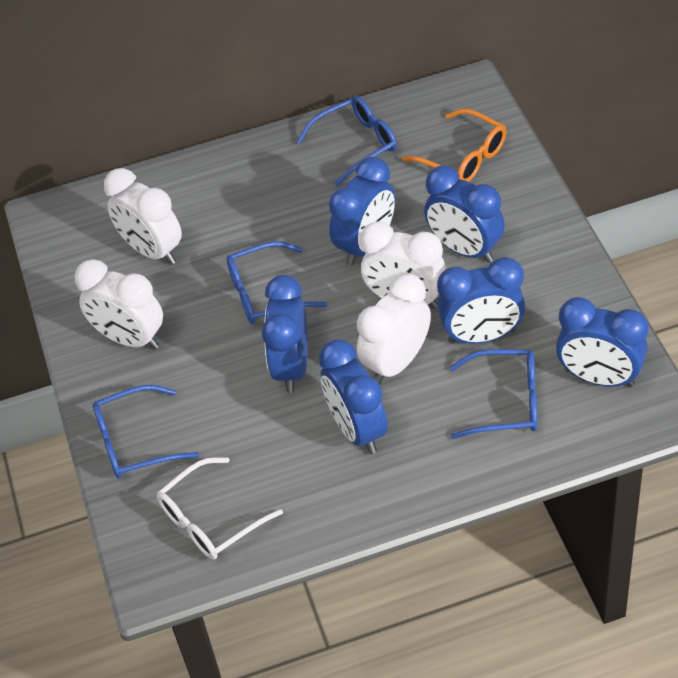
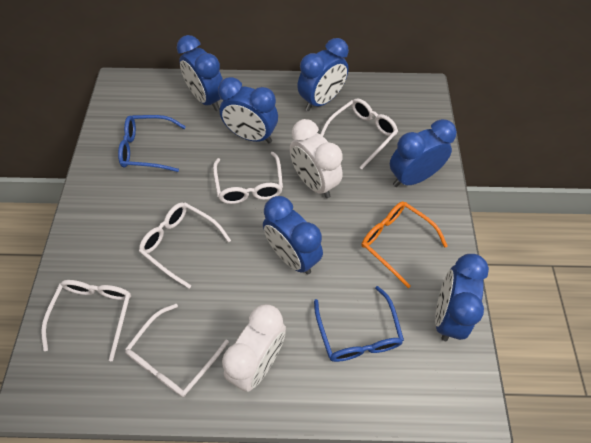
blue glasses: [93,385,199,478] [226,241,327,324] [296,96,397,186] [450,349,537,439] = 4 -> [118,115,186,172] [314,286,404,362] = 2
white clock: [74,259,163,350] [104,168,182,265] [357,273,431,385] [360,221,446,309] = 4 -> [222,304,286,392] [290,119,343,198] = 2
white glasses: [157,457,283,560] = 1 -> [41,280,131,361] [125,304,229,397] [139,202,231,288] [213,152,283,204] [320,98,398,169] = 5

